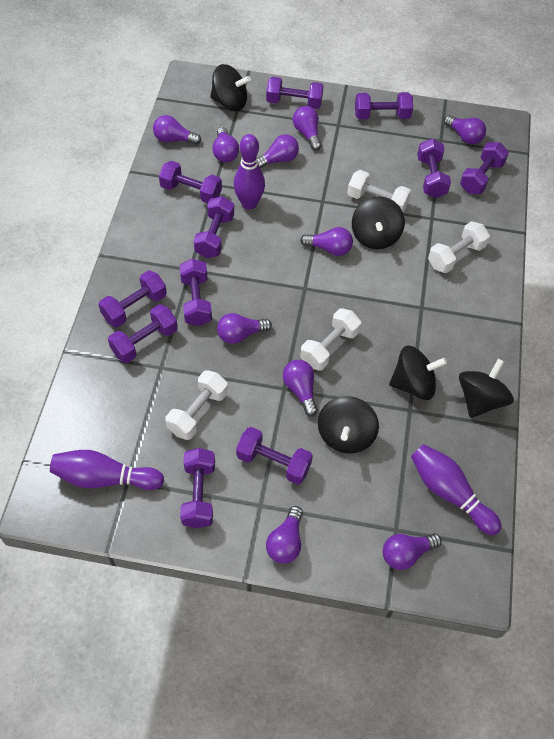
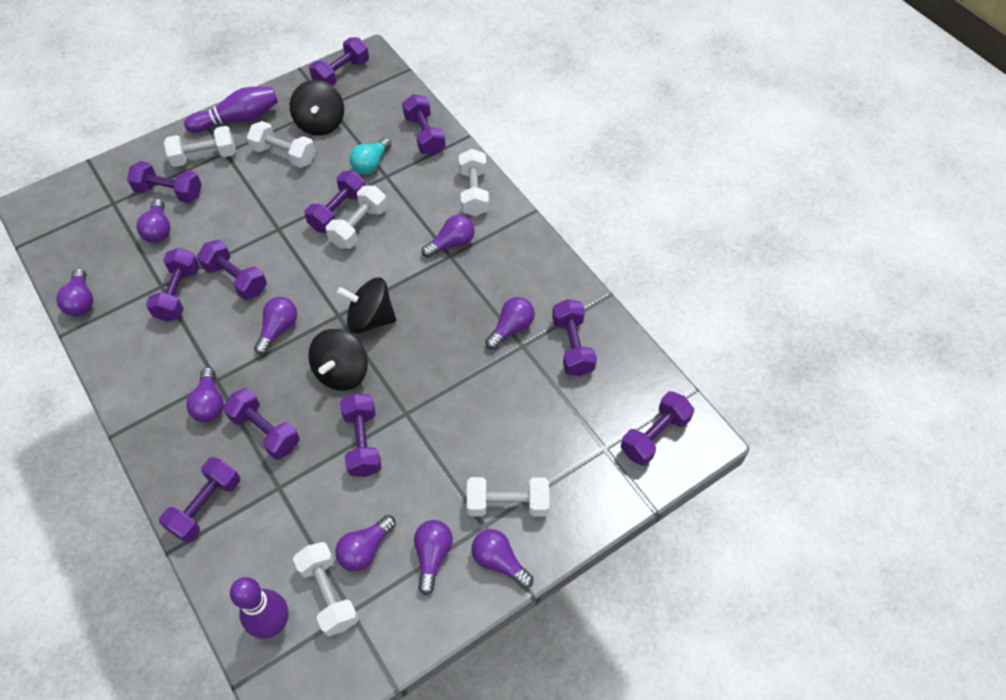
black spinning top: [210,64,251,111] [318,396,379,453] [352,197,405,249] [389,345,447,400] [459,359,514,418] = 5 -> [290,80,344,136] [308,329,368,391] [337,278,396,334] = 3
purple bowling pin: [50,450,164,490] [234,134,265,210] [411,444,502,535] = 3 -> [184,87,278,133] [230,577,289,639] = 2
purple light bulb: [153,115,201,145] [212,127,239,162] [217,313,272,344] [257,134,299,169] [266,506,303,564] [283,360,318,416] [293,106,321,151] [300,227,353,256] [383,533,442,570] [444,115,486,144] = 10 -> [56,268,93,316] [137,199,170,243] [186,367,224,422] [254,297,297,355] [335,515,396,571] [414,520,453,595] [422,215,475,258] [471,529,533,588] [485,297,535,350] = 9
turquoise light bulb: none = 0 -> [350,137,392,175] = 1
white dumbbell: [166,370,228,440] [300,308,361,371] [347,170,411,212] [428,221,490,273] = 4 -> [164,126,236,167] [247,121,316,168] [293,542,359,637] [326,186,387,249] [459,149,489,216] [467,477,549,517] = 6

